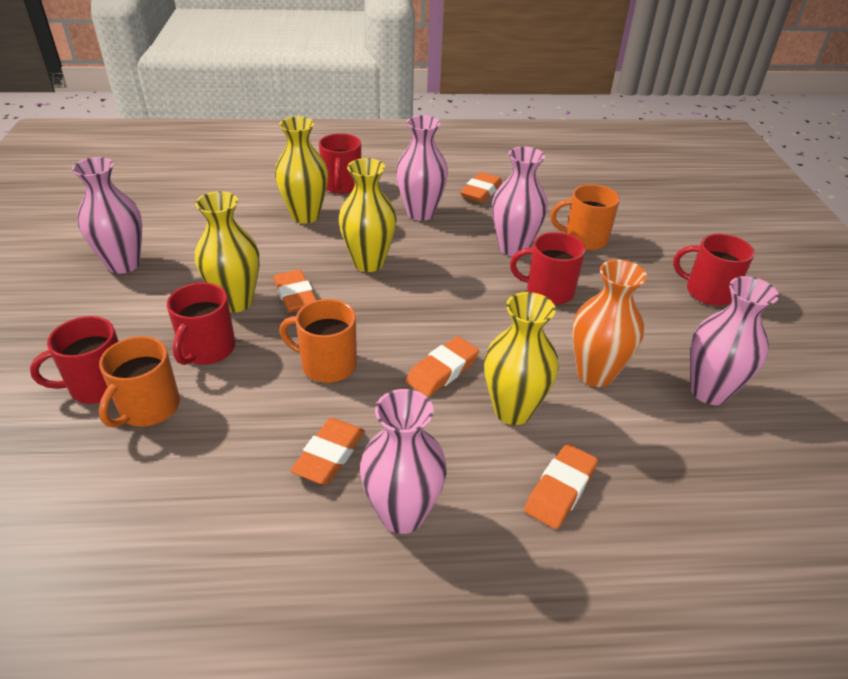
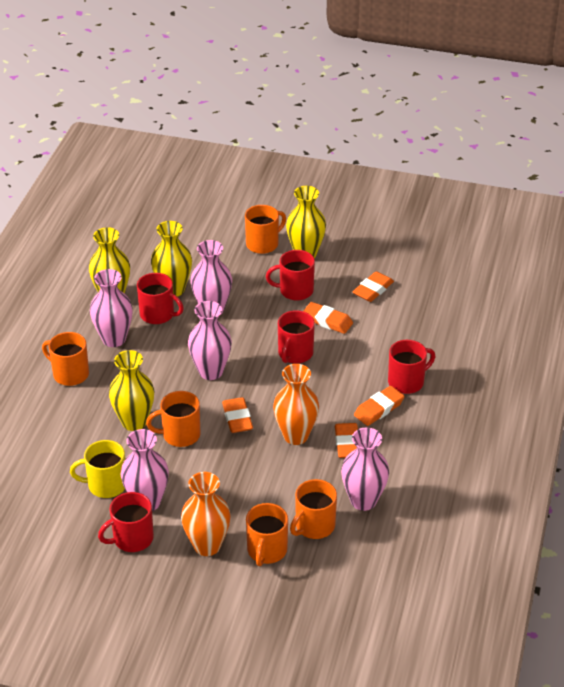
orange mug: [99,336,180,428] [279,299,357,383] [551,184,620,250] = 3 -> [42,332,89,386] [146,391,200,447] [245,205,286,254] [246,503,288,566] [290,479,337,539] = 5
orange vase: [572,259,647,387] = 1 -> [181,472,231,556] [273,364,319,445] = 2
yellow mug: none = 0 -> [70,440,125,498] = 1

